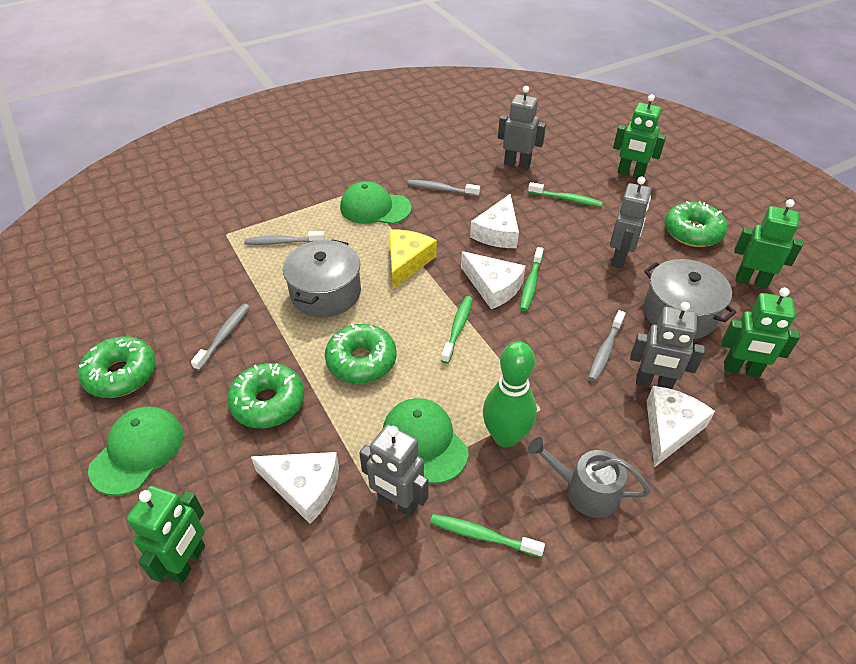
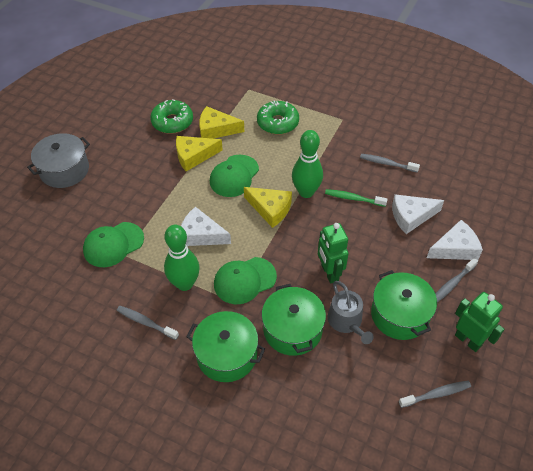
green bowling pin: [483,341,537,448] = 1 -> [164,225,200,291] [292,130,323,198] = 2
green donut: [78,336,156,398] [227,363,304,429] [325,323,396,384] [665,201,727,247] = 4 -> [150,99,193,134] [257,100,299,135] = 2
green pot: none = 0 -> [186,311,265,382] [262,284,326,356] [371,270,437,340] = 3
green robot: [126,486,205,584] [613,94,666,178] [722,288,800,377] [734,199,803,289] = 4 -> [318,223,349,284] [455,292,504,352] = 2
green toothbrush: [430,514,545,557] [441,296,473,363] [520,247,544,311] [528,182,602,207] = 4 -> [325,189,388,207] = 1
grey pot: [283,239,361,317] [644,259,736,339] = 2 -> [27,133,90,188] = 1
grey robot: [359,424,428,517] [498,86,546,169] [610,177,651,269] [630,302,705,389] = 4 -> none = 0
white cheese: [251,452,339,524] [461,251,526,309] [470,194,519,248] [646,386,715,468] = 4 -> [181,207,231,246] [392,194,444,234] [427,220,483,260] = 3
yellow cheese: [389,230,437,289] = 1 -> [176,136,223,171] [199,106,244,139] [244,187,292,228] = 3

